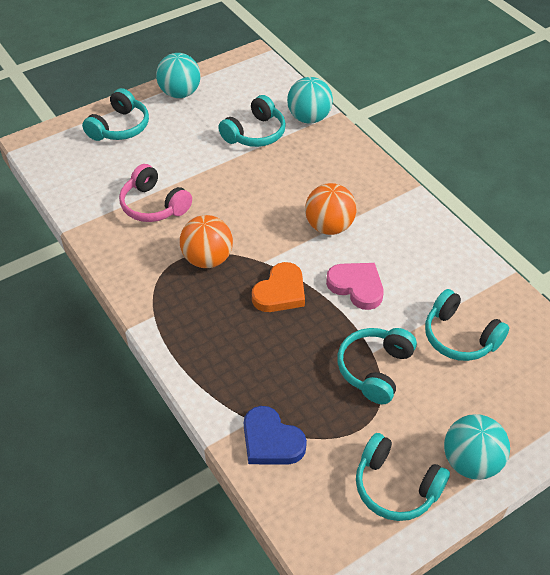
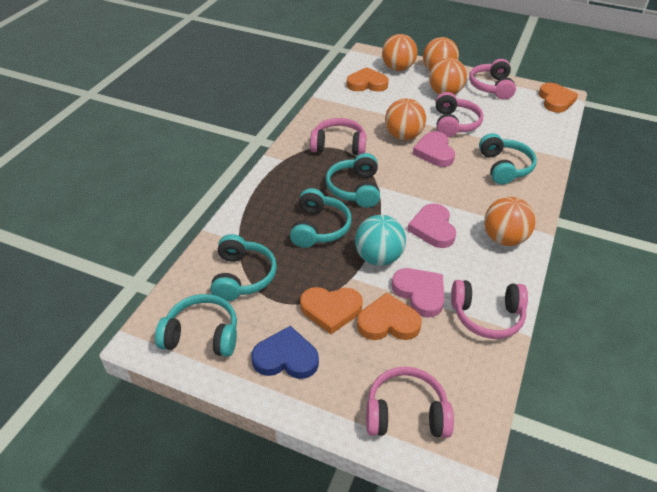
orange ball: [180,215,233,268] [305,183,356,235] = 2 -> [382,34,417,71] [385,98,426,140] [423,37,459,71] [429,58,467,95] [484,197,536,246] = 5
orange heart: [252,262,305,312] = 1 -> [300,287,363,334] [346,67,389,92] [357,293,422,340] [539,83,578,113] = 4
pink headphones: [119,164,192,222] = 1 -> [310,118,367,155] [366,367,454,438] [436,92,483,137] [451,280,528,339] [469,59,516,100] = 5
pink heart: [326,263,384,310] = 1 -> [392,268,444,317] [407,203,456,248] [413,131,455,167] = 3
turquoise ball: [156,53,201,98] [287,77,333,124] [444,414,510,480] = 3 -> [355,215,406,266] = 1

